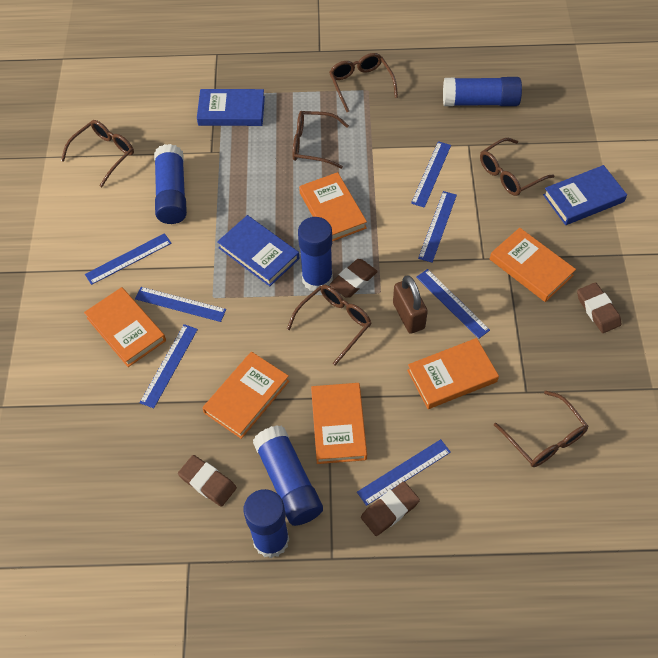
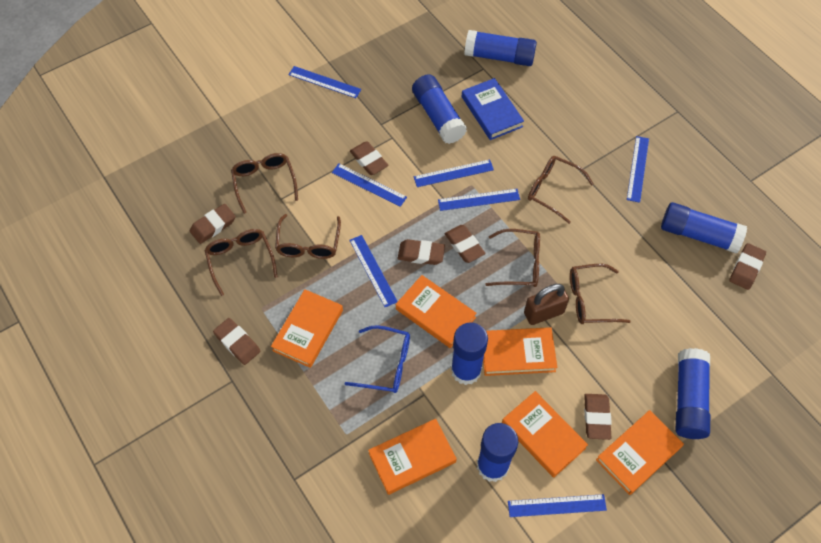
blue book: [197,89,265,126] [217,215,299,286] [543,165,627,225] = 3 -> [462,78,524,140] = 1
blue glasses: none = 0 -> [344,325,410,393] = 1
blue glue stick: [154,144,187,224] [244,489,289,558] [253,425,323,526] [298,217,333,292] [443,77,522,106] = 5 -> [412,75,467,144] [451,322,488,385] [465,30,537,66] [477,423,518,482] [661,202,747,254] [676,348,710,439] = 6
brown eraser: [178,455,237,507] [329,259,378,298] [361,481,420,536] [577,282,622,333] = 4 -> [190,204,236,244] [213,318,261,365] [350,141,389,175] [398,239,445,265] [445,225,485,263] [584,394,612,440] [729,243,766,290] = 7

